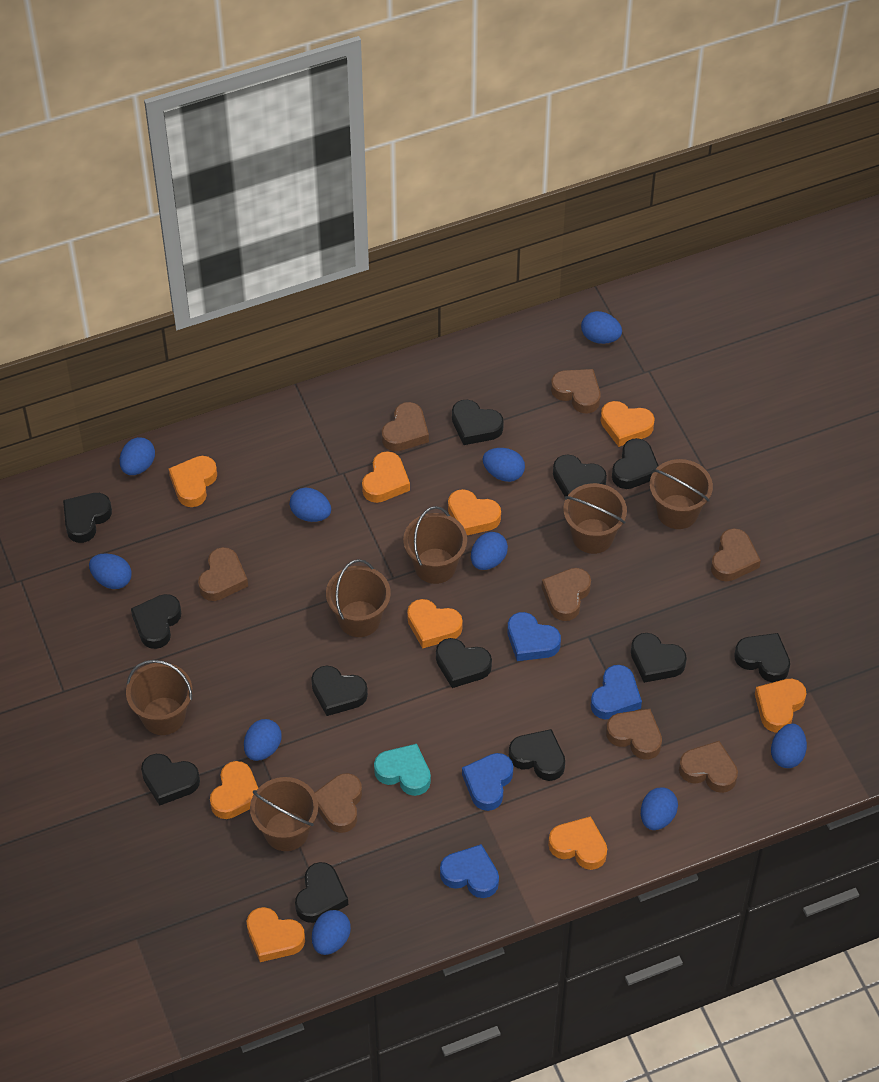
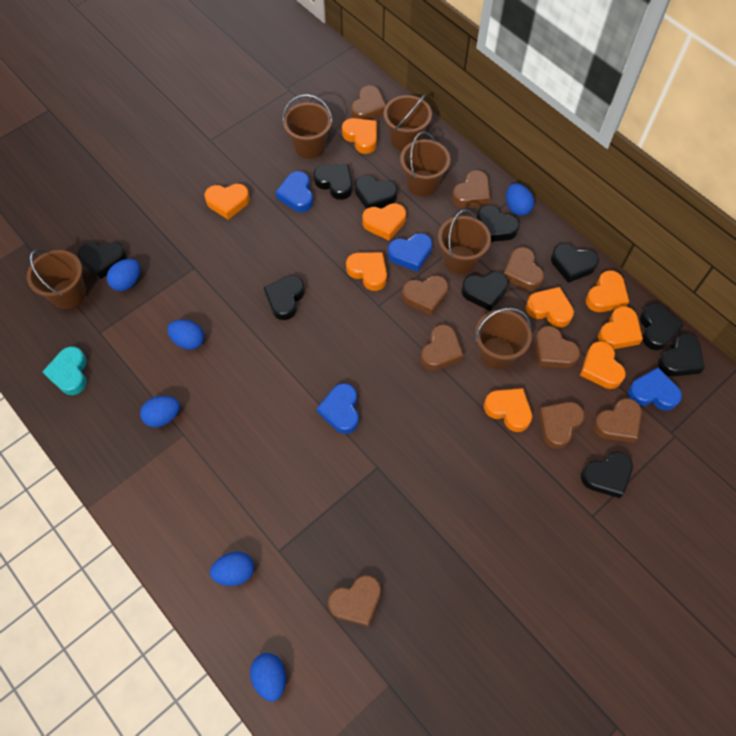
black heart: [63,493,112,543] [131,594,181,649] [141,754,200,806] [295,862,348,923] [311,666,368,716] [436,638,492,688] [452,400,504,445] [509,729,565,781] [553,454,607,497] [612,438,658,489] [631,633,687,683] [734,633,790,683] = 12 -> [78,242,127,279] [264,275,305,320] [313,164,352,200] [355,175,398,209] [461,272,509,311] [477,205,520,242] [551,244,599,283] [581,451,633,498] [640,303,684,350] [658,333,705,377] = 10
blue egg: [89,553,132,589] [120,437,155,475] [244,719,281,761] [290,488,331,522] [312,910,351,955] [471,532,508,570] [482,448,525,482] [581,311,622,344] [641,787,678,830] [771,724,807,768] = 10 -> [107,259,140,291] [140,396,180,428] [167,320,204,350] [210,552,254,586] [250,653,286,702] [506,183,534,216] = 6
brown heart: [198,547,248,601] [315,773,362,833] [382,402,429,451] [542,568,591,621] [551,369,601,413] [606,709,662,760] [679,741,738,793] [711,528,761,581] = 8 -> [328,575,381,627] [351,85,386,120] [402,276,448,315] [421,324,464,370] [452,170,490,208] [504,247,544,291] [535,326,580,368] [539,402,585,449] [593,398,642,443] = 9

